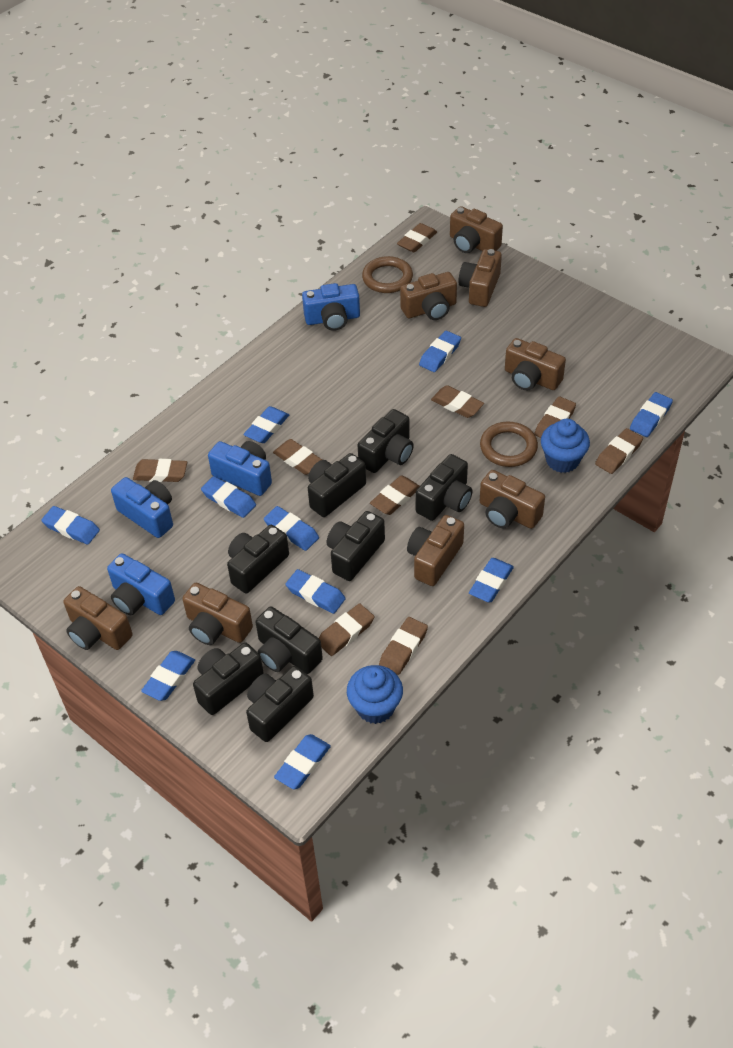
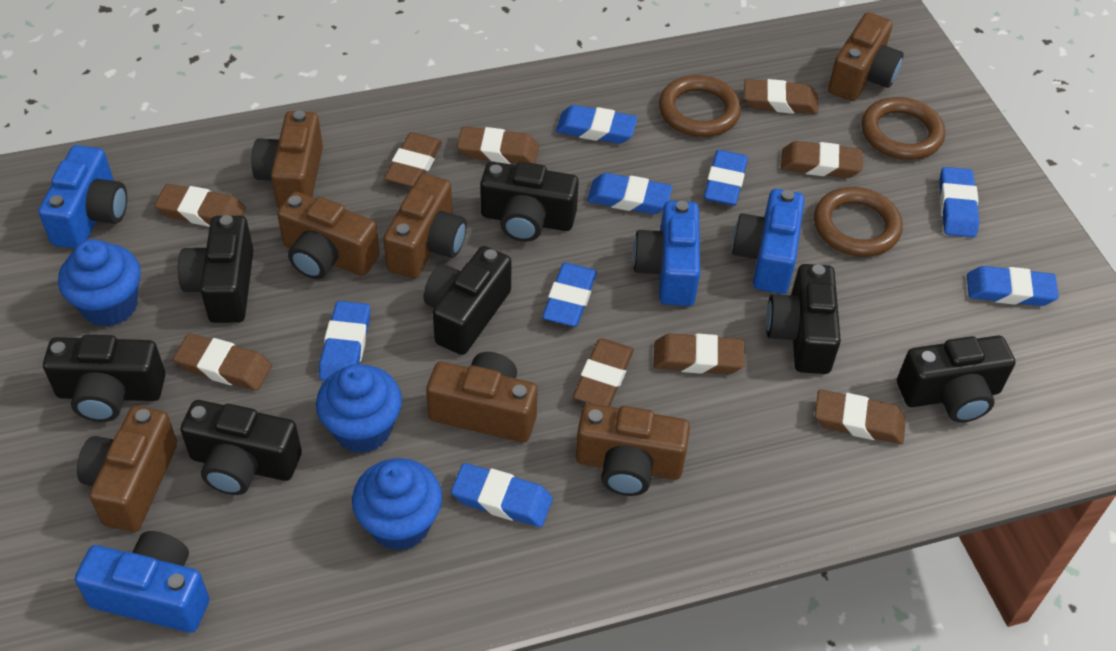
black camera: [193,643,264,715] [227,525,289,593] [246,666,314,742] [255,606,323,674] [308,453,366,517] [327,511,385,581] [358,409,414,473] [416,454,473,521] = 8 -> [43,335,165,422] [178,215,253,323] [180,400,302,495] [424,246,511,355] [480,162,579,242] [766,264,841,374] [897,335,1016,423] = 7
blue cupcake: [347,665,403,724] [541,419,590,473] = 2 -> [58,239,141,327] [316,364,402,453] [352,458,442,551] = 3
blue eraser: [41,506,100,545] [141,651,195,701] [201,476,256,518] [244,406,289,443] [264,506,319,551] [274,734,331,789] [286,569,346,614] [419,331,461,372] [469,558,514,602] [630,392,673,437] = 10 -> [319,301,370,381] [451,463,553,527] [542,263,597,326] [556,105,637,144] [587,173,672,214] [704,150,748,206] [939,167,979,237] [967,266,1059,306] = 8
brown camera: [63,586,132,650] [183,583,253,645] [400,272,457,320] [407,515,464,586] [450,206,503,253] [458,249,502,307] [480,470,545,529] [505,338,566,390] = 8 -> [77,406,177,532] [252,111,323,208] [277,192,380,279] [383,174,467,278] [426,352,538,442] [576,403,690,496] [828,12,904,101] = 7
brown ring: [362,256,413,293] [480,422,538,467] = 2 -> [659,75,741,137] [814,187,903,257] [862,97,945,160] = 3

